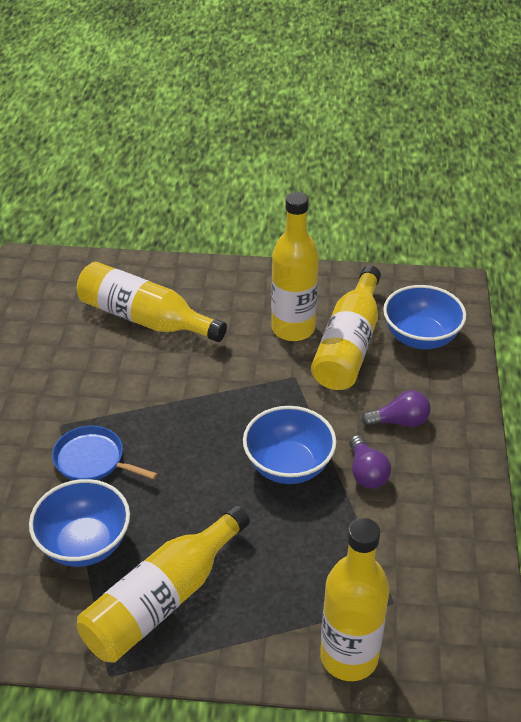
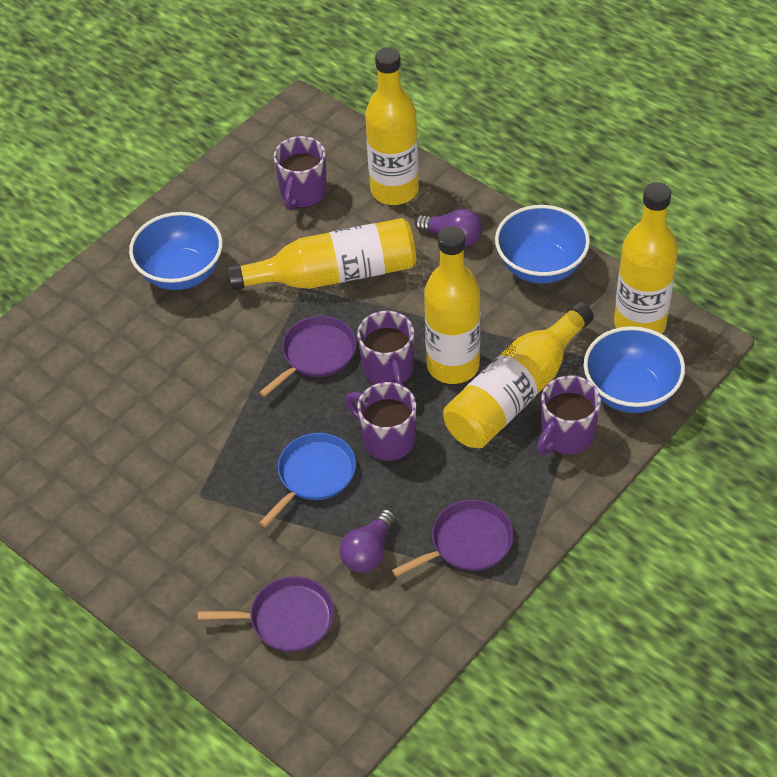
purple mug: none = 0 -> [274,136,327,211] [345,382,416,461] [357,311,414,386] [537,375,601,455] = 4
purple pan: none = 0 -> [198,576,334,652] [259,316,356,397] [392,500,513,577] = 3

